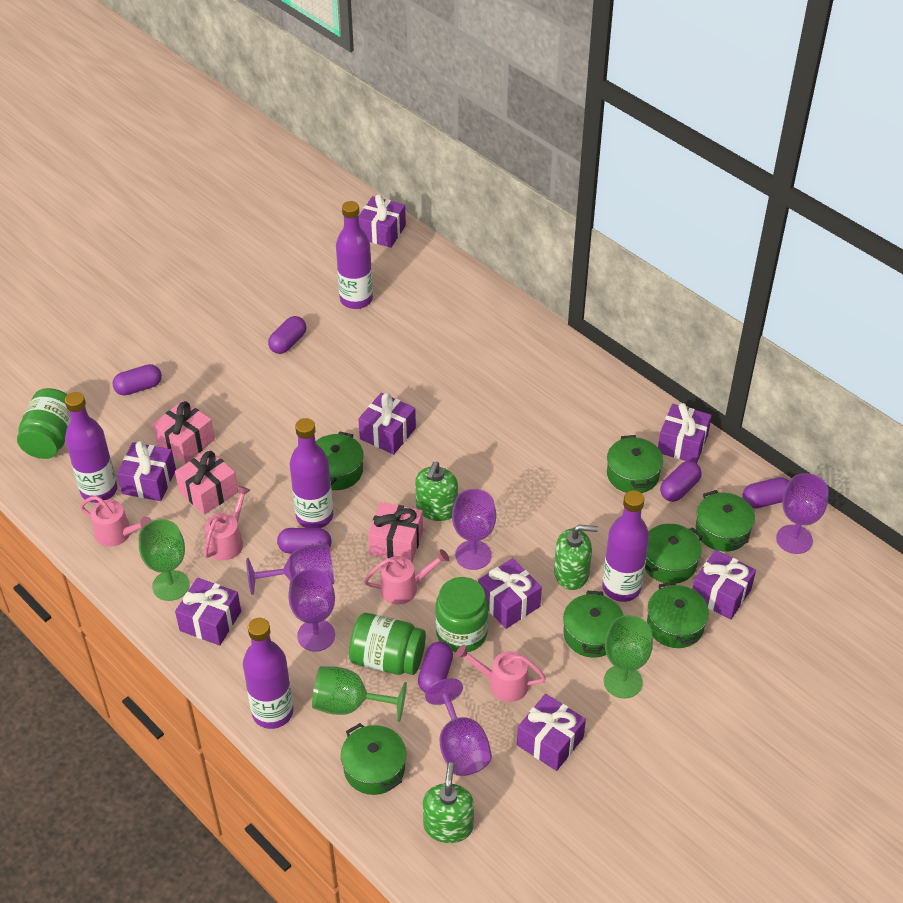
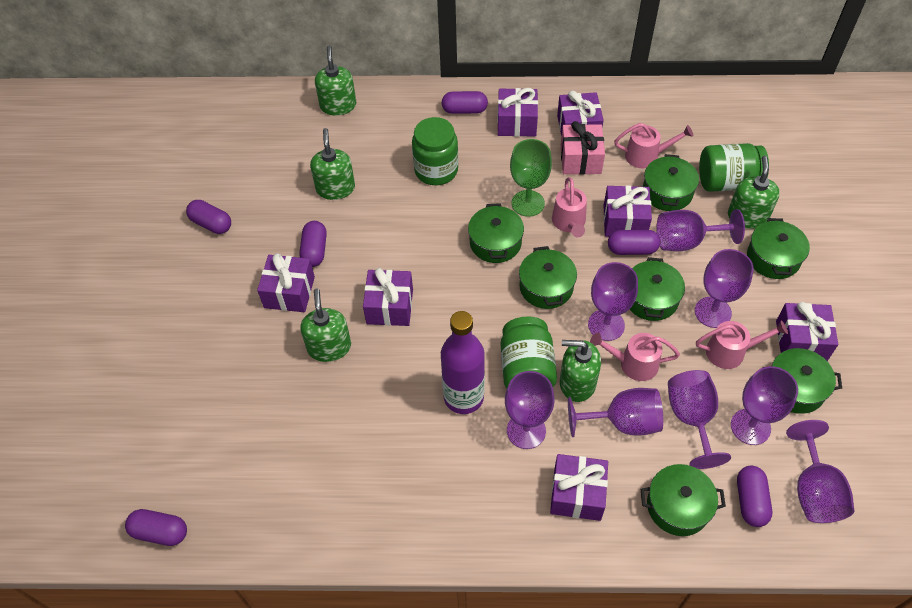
green goblet: [139,519,189,601] [312,666,407,722] [604,615,653,699] = 3 -> [510,139,552,217] = 1
green soap dispenser: [415,462,458,521] [423,762,474,843] [554,525,598,590] = 3 -> [300,289,351,362] [310,128,355,200] [315,46,356,116] [560,340,601,402] [728,156,780,229] = 5
pink gift: [152,400,215,464] [175,449,238,515] [368,502,423,562] = 3 -> [561,121,605,175] = 1
purple bottle: [65,392,117,503] [243,618,293,729] [290,418,333,528] [336,201,373,309] [602,490,649,602] = 5 -> [441,311,485,414] = 1
purple gift: [117,441,176,501] [175,578,241,646] [358,393,416,455] [359,194,406,248] [478,558,542,629] [517,694,586,771] [658,403,712,463] [693,550,756,619] = 8 -> [257,253,315,312] [363,268,413,326] [497,88,538,137] [550,454,608,521] [557,91,604,136] [604,186,652,237] [776,302,838,361] = 7
purple goblet: [246,545,334,595] [288,569,335,652] [425,678,492,776] [452,489,496,570] [776,473,829,554] = 5 -> [505,371,555,449] [568,388,663,437] [588,262,638,341] [656,209,745,251] [668,370,731,469] [695,249,754,328] [731,366,798,445] [786,420,854,523] = 8

